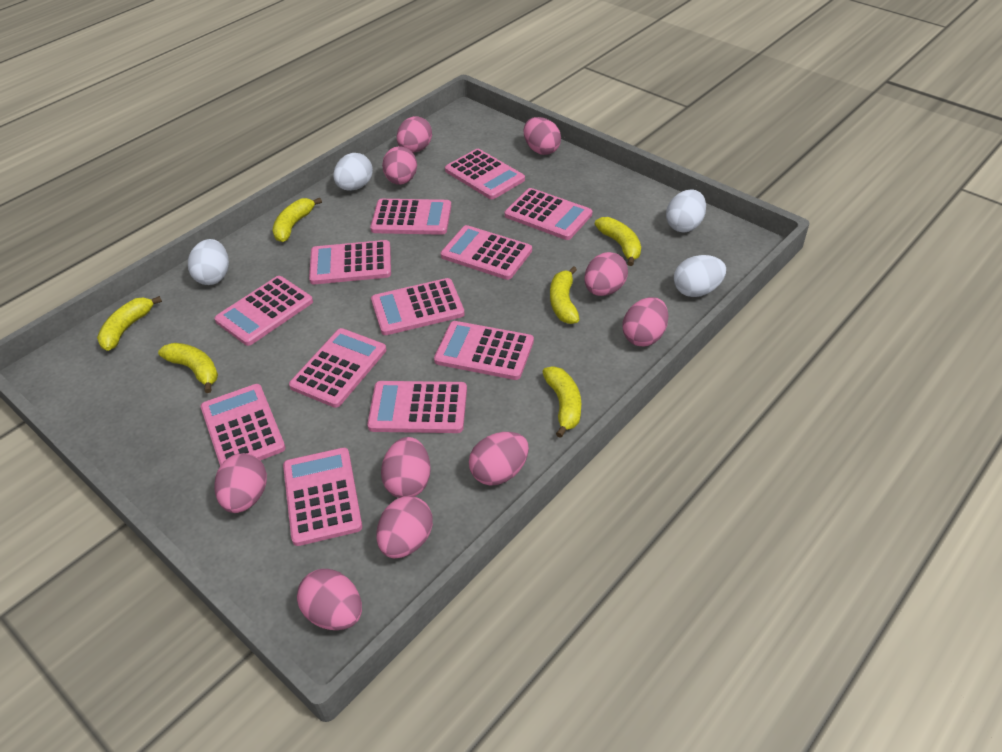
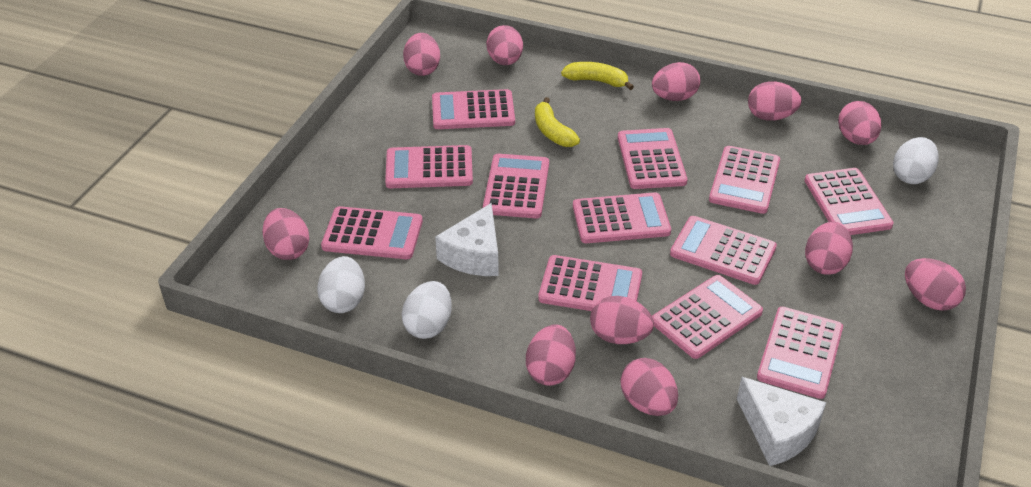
pink egg: [214,453,267,513] [297,569,362,630] [376,496,433,558] [381,437,431,498] [382,146,417,185] [397,116,432,153] [469,432,529,486] [523,117,561,155] [584,252,628,296] [623,297,668,346] = 10 -> [262,208,309,260] [403,33,440,76] [486,25,523,65] [526,324,576,386] [590,296,654,344] [621,358,678,416] [652,62,700,101] [748,81,802,121] [805,222,853,275] [838,101,881,145] [905,258,966,311] = 11
white cheese: none = 0 -> [435,203,499,276] [737,377,826,466] = 2
white egg: [188,239,229,285] [333,153,373,191] [666,189,706,232] [674,255,726,297] = 4 -> [317,256,365,313] [402,281,452,339] [893,137,939,184] = 3
yellow banana: [97,296,162,351] [158,343,218,393] [273,198,322,242] [542,367,581,438] [550,266,580,324] [595,217,641,266] = 6 -> [535,97,580,147] [561,62,634,90] = 2

